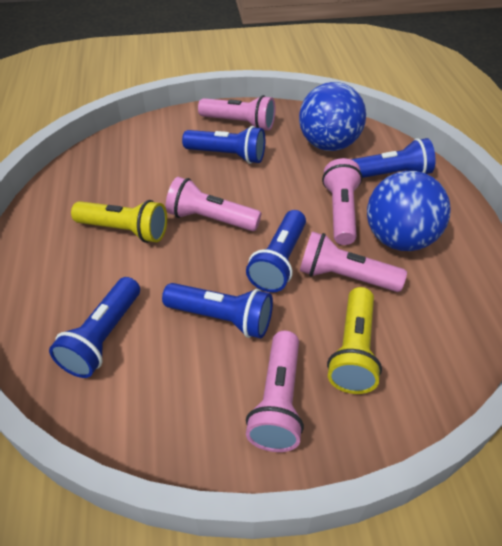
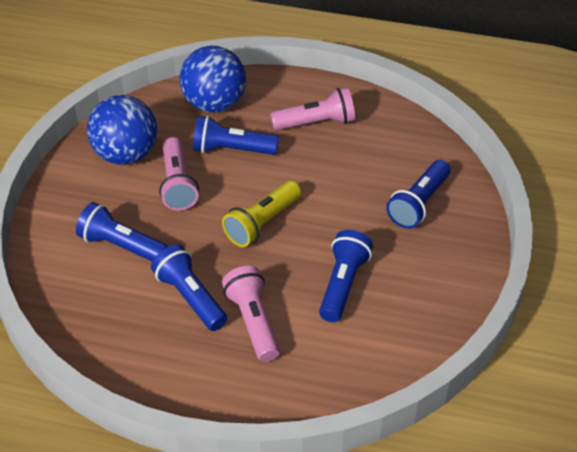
pink flashlight: [166,177,261,231] [198,95,275,131] [246,331,304,452] [300,231,407,292] [322,158,362,245] = 5 -> [159,137,199,211] [222,266,280,362] [270,87,355,130] = 3
yellow flashlight: [71,200,167,243] [327,287,382,394] = 2 -> [222,181,301,247] = 1

